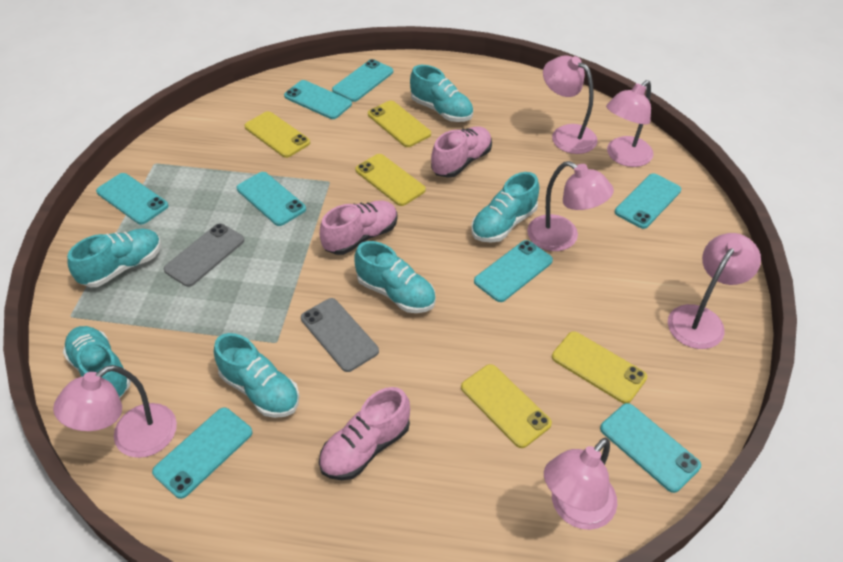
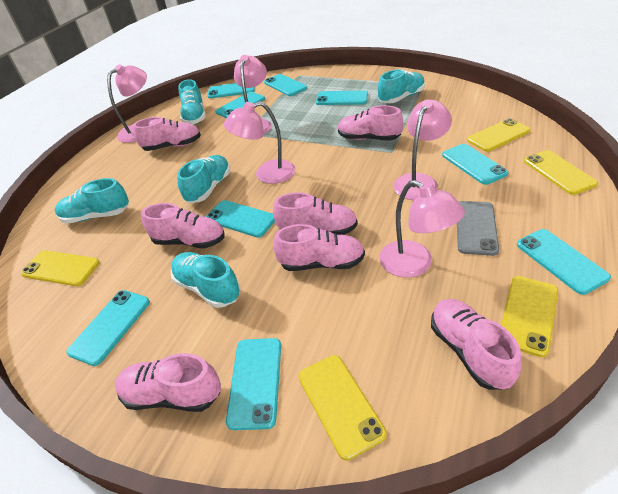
grey phone: [164,223,244,287] [301,298,379,372] = 2 -> [457,201,499,256] = 1
pink lamp: [53,365,177,458] [527,161,614,251] [543,55,598,154] [544,438,617,530] [606,80,654,167] [668,233,761,349] = 6 -> [107,64,147,143] [223,102,296,184] [234,55,272,134] [379,180,465,278] [393,99,452,200] = 5
pink shoe: [319,387,410,480] [320,200,398,255] [431,126,492,178] = 3 -> [115,353,221,412] [133,117,201,151] [141,203,225,248] [273,192,358,235] [273,224,365,271] [338,105,403,141] [431,299,522,390] = 7
turquoise phone: [96,173,169,225] [152,407,253,499] [237,172,306,226] [284,80,352,119] [332,59,393,102] [474,240,553,302] [600,403,701,493] [615,173,681,229] = 8 -> [67,290,150,366] [206,200,275,238] [208,83,255,99] [215,92,265,118] [226,338,281,430] [264,74,307,96] [316,90,368,105] [442,144,509,185] [517,229,611,295] = 9
turquoise shoe: [63,326,131,398] [67,229,161,288] [214,333,299,418] [354,241,436,313] [410,65,473,122] [471,172,539,243] = 6 -> [55,178,129,224] [171,252,241,308] [177,155,230,203] [178,79,206,125] [378,70,425,103] = 5

